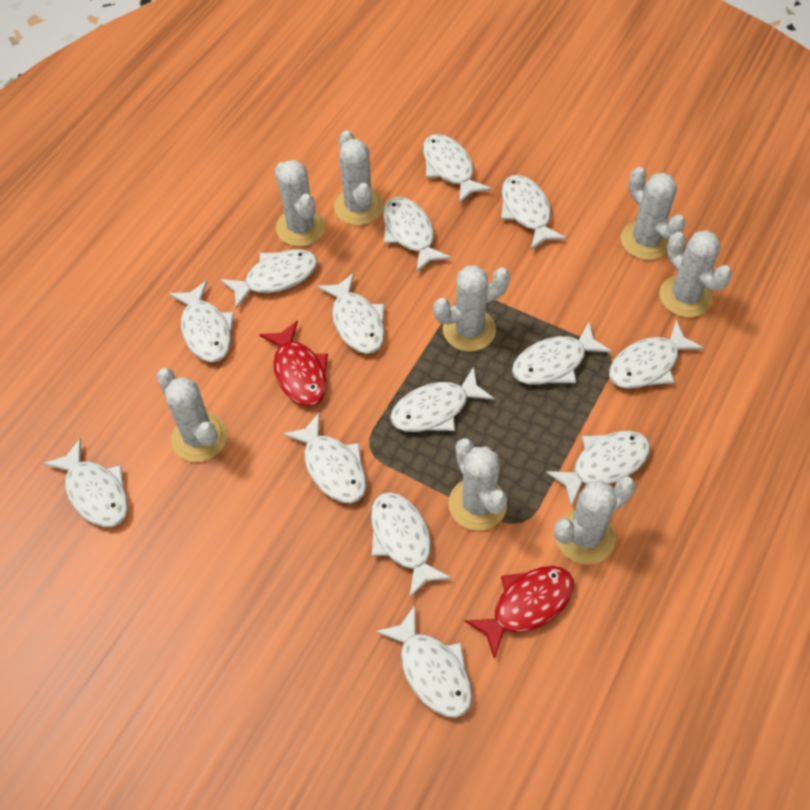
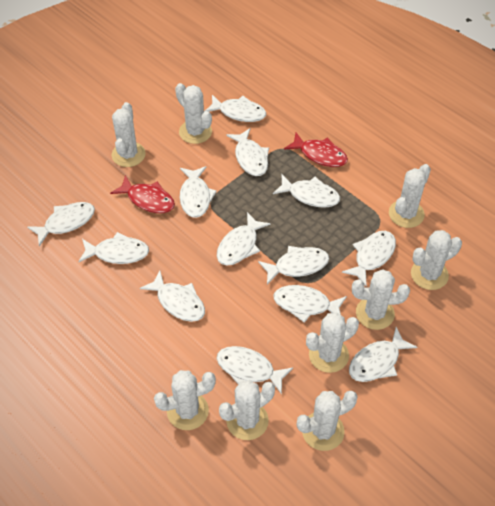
white cactus: [156,368,227,462] [275,160,326,247] [334,130,383,225] [433,265,510,352] [448,438,507,531] [554,476,636,564] [621,167,686,260] [659,230,732,318] = 8 -> [112,102,145,167] [154,370,216,430] [175,83,212,144] [219,380,275,440] [297,391,358,451] [306,313,359,373] [352,269,410,330] [389,164,431,228] [411,230,462,290] = 9
white fish: [43,438,128,527] [169,280,235,362] [220,249,317,309] [283,413,367,503] [317,273,385,354] [371,492,452,598] [376,605,472,718] [383,197,451,273] [390,367,494,432] [423,134,492,204] [501,175,567,250] [512,322,612,385] [546,431,650,507] [609,320,704,389] = 14 -> [27,202,95,246] [78,232,149,264] [140,270,205,322] [180,166,217,218] [204,95,266,122] [216,346,293,395] [217,212,271,266] [226,128,269,176] [258,246,329,285] [273,175,340,208] [273,285,347,323] [342,231,396,286] [349,327,417,382] = 13

